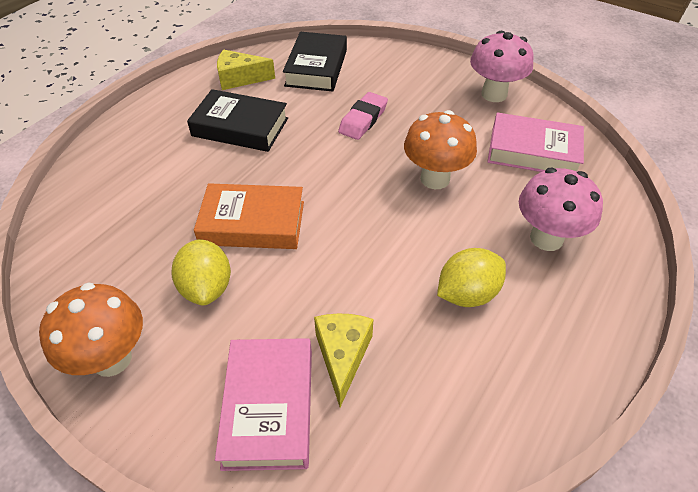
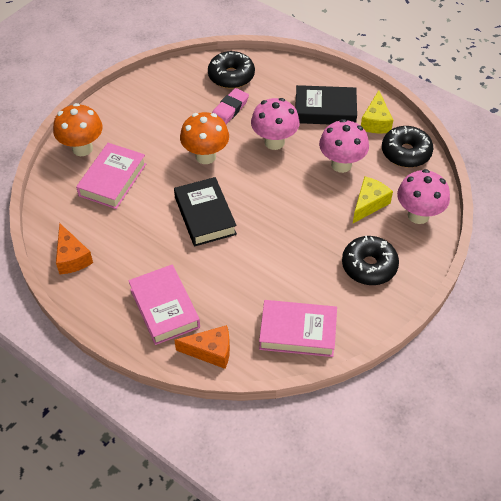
black donut: none = 0 -> [208,51,255,89] [342,236,399,285] [382,126,433,168] = 3
orange book: [194,183,304,249] = 1 -> none = 0
orange cheese: none = 0 -> [56,223,93,275] [174,325,230,369] = 2
pink book: [215,338,312,471] [487,112,584,172] = 2 -> [76,143,146,209] [128,265,200,345] [259,300,337,357] = 3
pink mushroom: [470,31,534,102] [519,168,603,251] = 2 -> [251,98,300,150] [319,119,369,173] [397,169,450,224] = 3
yellow lemon: [171,239,231,305] [437,248,506,307] = 2 -> none = 0

